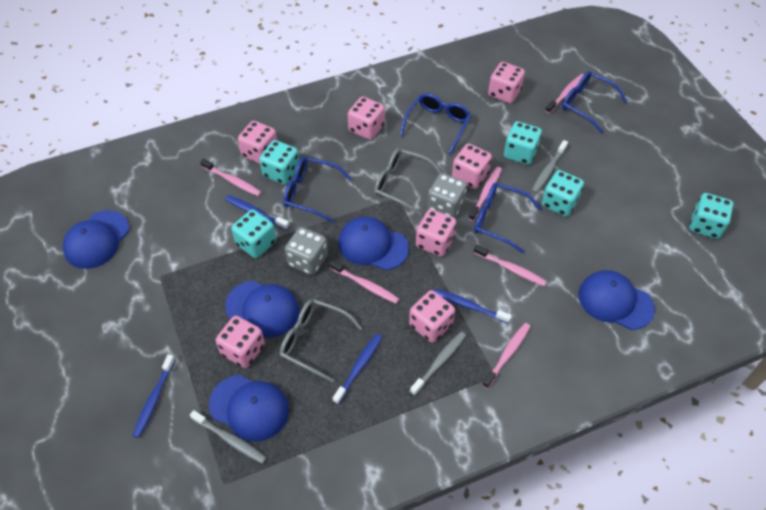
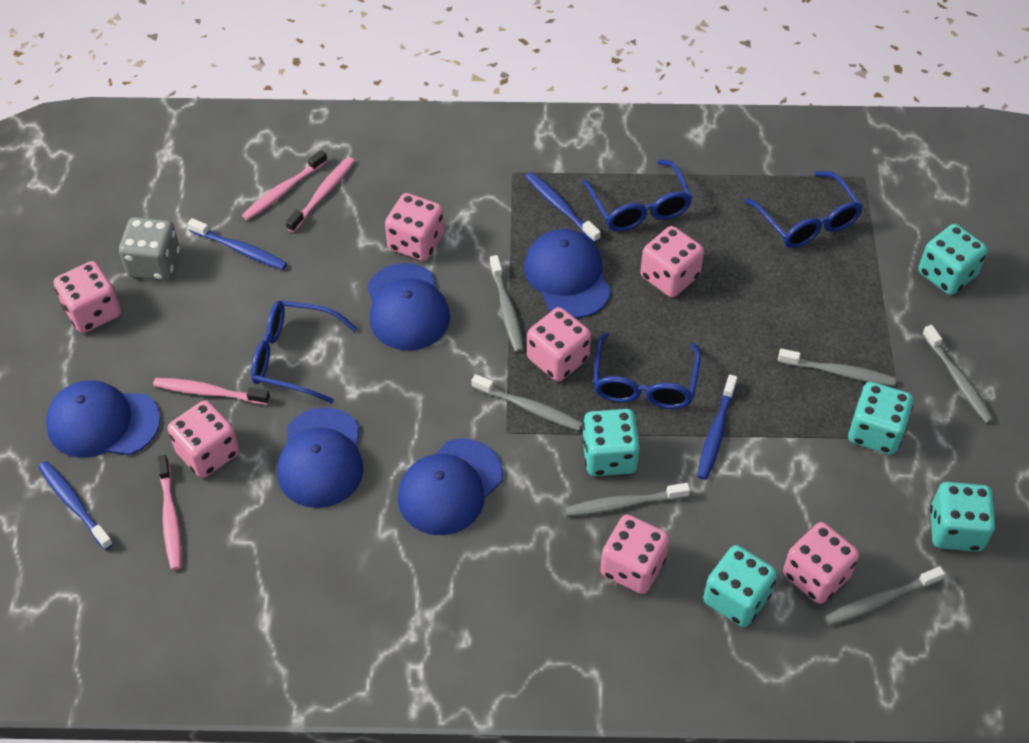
grey dice: [285,227,328,275] [427,173,467,218] = 2 -> [119,217,180,281] = 1
grey glasses: [280,299,362,383] [374,148,442,216] = 2 -> none = 0
grey toothbrush: [190,410,267,464] [410,332,466,396] [531,140,568,193] = 3 -> [471,374,583,431] [489,255,524,352] [565,483,690,516] [778,349,897,386] [825,567,945,626] [922,325,994,424] = 6
pink toothbrush: [200,159,261,196] [329,260,399,304] [468,167,502,221] [474,245,547,286] [482,323,531,389] [545,74,584,114] = 6 -> [153,378,270,405] [157,455,181,570] [242,150,327,220] [286,157,355,232] = 4

